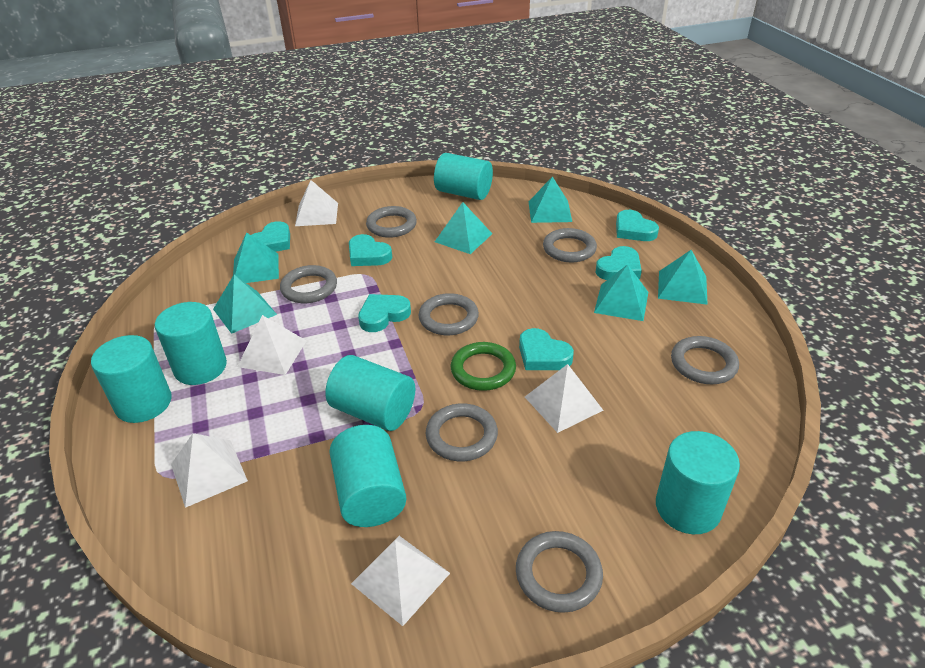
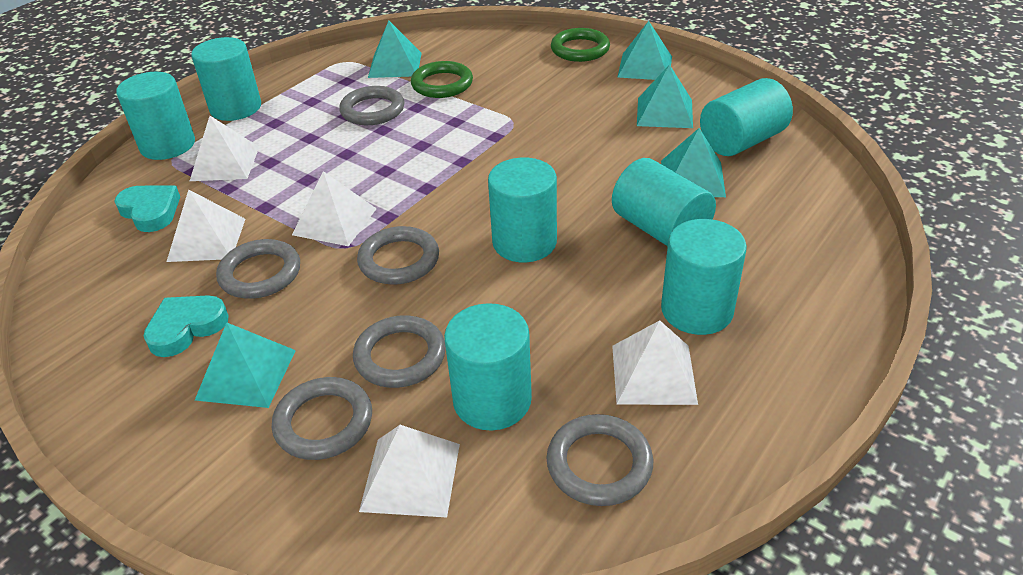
green ring: [451,342,516,391] = 1 -> [411,61,473,98] [551,28,610,62] = 2
grey ring: [280,265,337,303] [366,206,417,238] [419,293,479,335] [426,403,498,461] [516,531,603,613] [543,228,597,263] [671,336,739,384] = 7 -> [216,239,300,299] [272,377,372,460] [339,86,404,125] [353,316,446,388] [357,226,439,285] [546,414,653,506] = 6
turquoise cylinder: [91,335,172,423] [155,302,227,385] [325,355,415,431] [329,425,406,527] [434,153,493,200] [656,431,740,534] = 6 -> [116,72,195,160] [191,37,261,121] [444,303,532,431] [488,158,557,262] [612,158,716,246] [661,219,747,335] [700,78,793,156] = 7
turquoise heart: [251,221,290,252] [349,234,392,266] [358,294,411,332] [519,328,574,370] [596,246,642,280] [616,210,659,241] = 6 -> [114,185,180,232] [143,295,229,357] = 2
turquoise pyramid: [213,274,277,334] [233,232,279,283] [435,202,492,254] [529,176,572,223] [594,264,648,321] [658,250,708,305] = 6 -> [195,322,296,408] [368,21,422,78] [618,21,672,80] [637,64,693,128] [661,128,726,197] = 5

